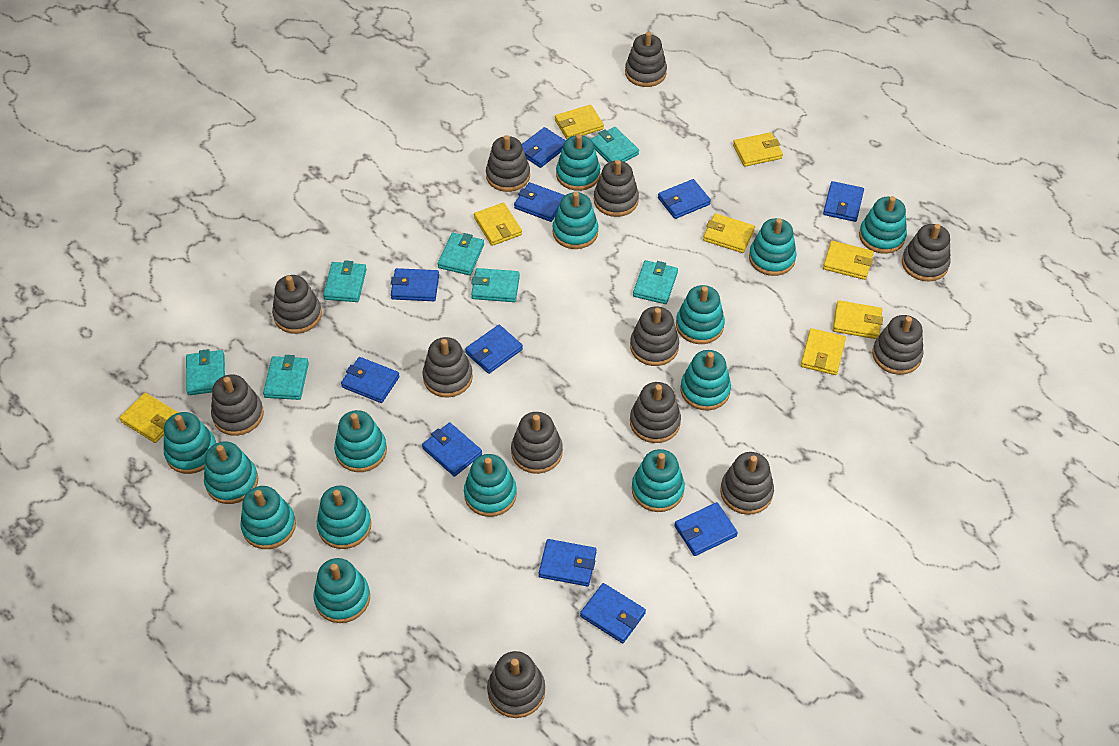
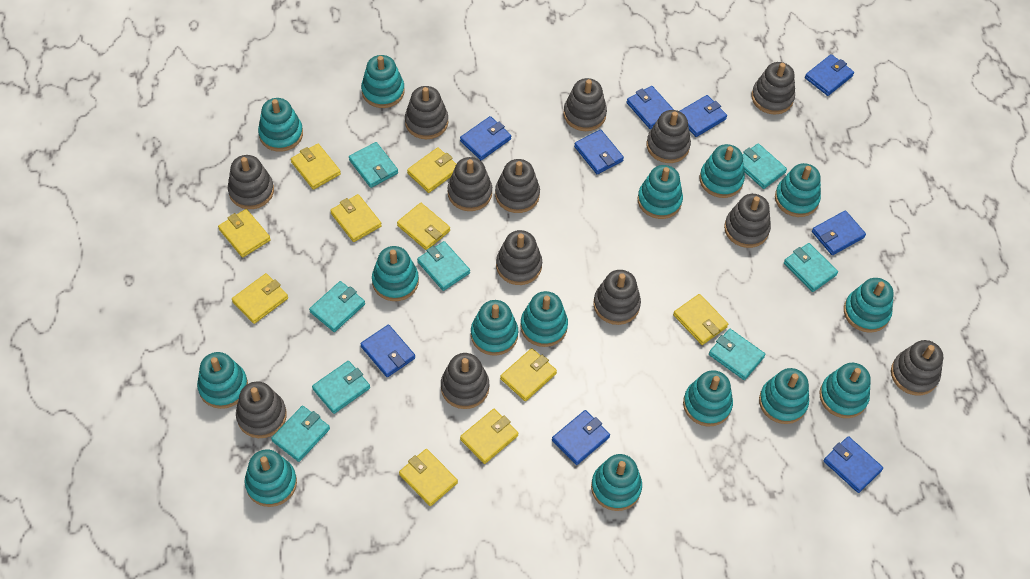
blue wallet: [341,357,400,403] [391,268,439,301] [422,422,482,477] [465,325,523,374] [514,182,565,222] [522,127,566,168] [539,539,597,586] [580,583,646,643] [658,179,711,219] [674,502,738,556] [823,181,864,222] = 11 -> [360,324,415,377] [460,116,511,160] [552,410,610,465] [574,129,624,174] [626,86,674,129] [680,95,727,137] [805,54,854,96] [812,210,866,255] [824,436,883,493] = 9
turquoise stacking toy: [164,412,216,474] [204,442,258,504] [240,486,296,549] [314,558,370,623] [317,485,371,549] [334,410,387,472] [464,454,517,517] [553,192,598,249] [556,134,600,191] [632,449,685,512] [676,285,725,344] [681,350,731,410] [749,218,797,276] [859,196,907,254] = 14 -> [197,352,248,409] [244,450,297,507] [258,98,303,152] [361,55,405,108] [372,246,419,301] [471,300,518,356] [520,291,568,347] [591,454,642,511] [638,165,683,219] [683,370,733,427] [700,144,745,198] [759,368,809,424] [775,163,821,217] [819,363,871,418] [844,278,894,333] = 15
turquoise wallet: [186,349,225,395] [263,355,309,400] [323,260,367,302] [438,233,484,275] [471,268,520,302] [591,127,639,163] [633,260,678,304] = 7 -> [271,406,330,462] [309,281,365,332] [312,361,370,414] [349,142,398,188] [417,241,470,291] [709,329,766,380] [742,143,787,189] [784,243,838,292] = 8
yellow wallet: [119,393,179,443] [474,202,522,246] [555,105,604,139] [703,213,755,253] [733,132,783,167] [801,328,846,375] [823,241,874,280] [833,300,883,339] = 8 -> [218,209,271,258] [232,273,288,324] [291,144,341,190] [330,194,382,242] [397,203,450,250] [399,449,458,506] [407,147,456,193] [460,409,518,464] [500,348,557,401] [673,294,728,345] = 10

